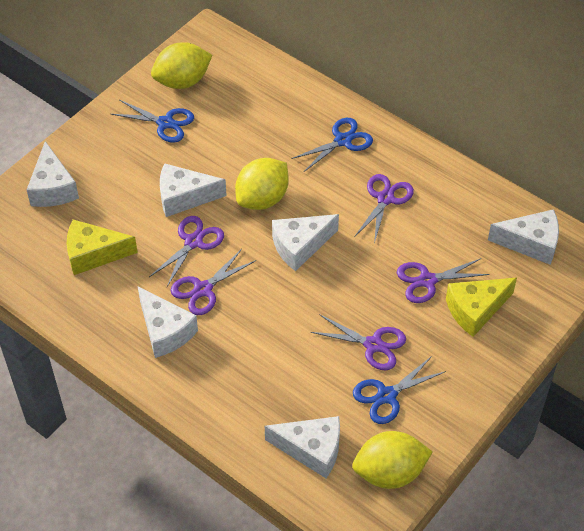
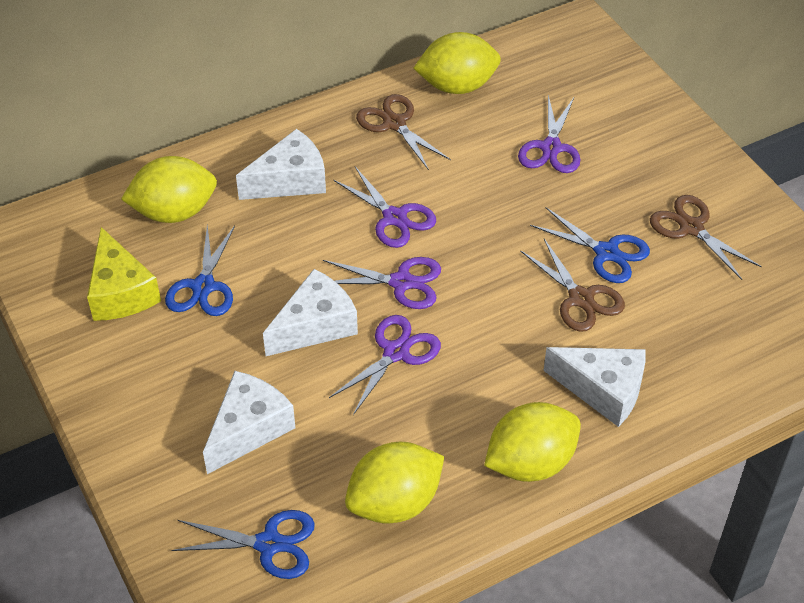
brown scissors: none = 0 -> [356,94,451,170] [520,239,625,332] [650,195,762,280] = 3
purple scissors: [149,216,224,287] [170,249,256,315] [311,314,406,370] [354,174,414,244] [397,258,489,303] = 5 -> [323,257,441,309] [329,315,441,415] [334,167,436,248] [518,95,580,173] = 4
white cheese: [27,141,79,207] [138,287,198,358] [160,163,227,217] [265,416,340,478] [272,214,339,271] [488,209,559,265] = 6 -> [203,371,295,474] [236,129,326,200] [263,269,358,356] [544,347,646,427] = 4
yellow cheese: [67,219,138,275] [446,278,517,337] = 2 -> [87,227,161,321] = 1
yellow lemon: [151,42,212,89] [235,158,289,210] [352,431,433,489] = 3 -> [121,156,217,223] [345,442,444,523] [413,32,501,94] [484,402,581,482] = 4

